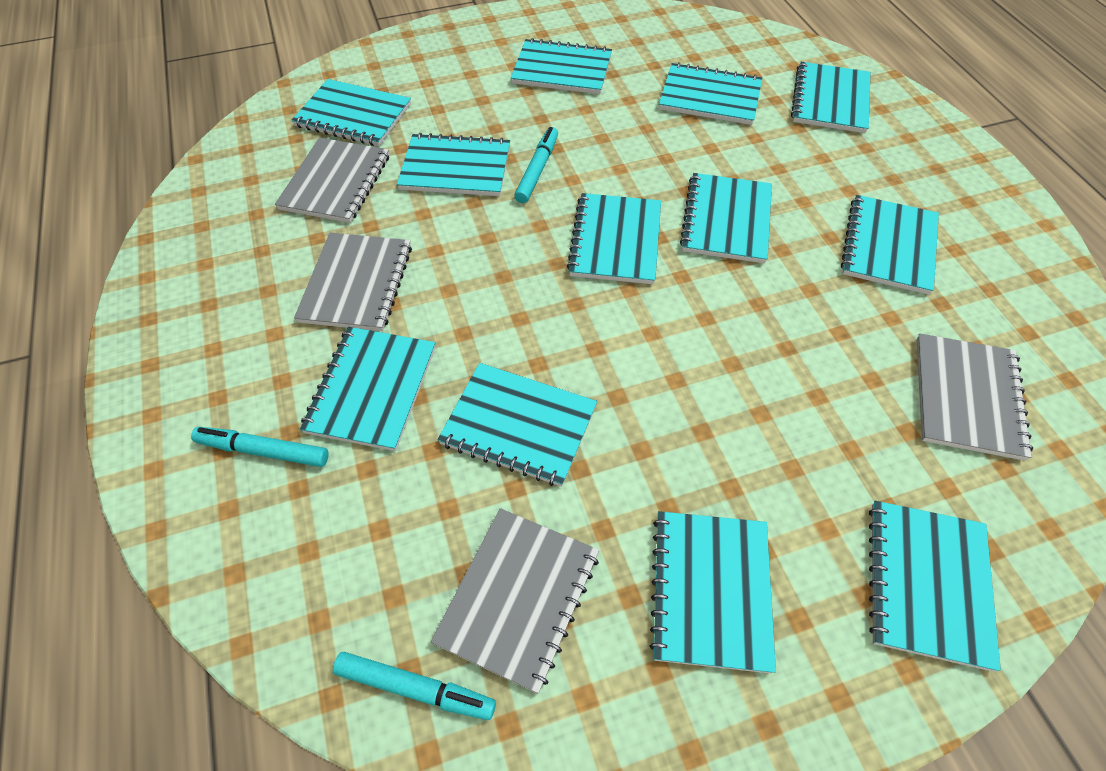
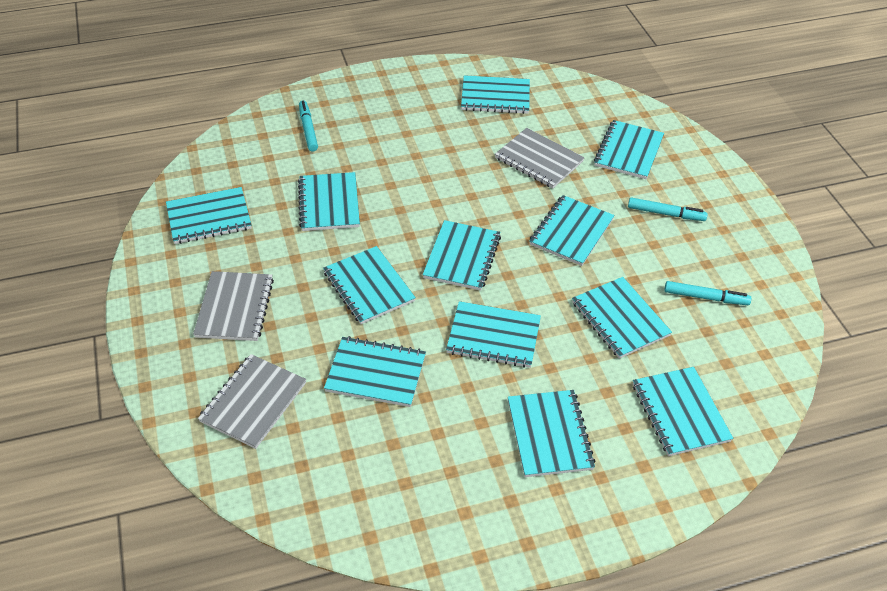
grey notebook: [275,138,389,223] [294,233,412,331] [430,508,599,694] [916,333,1033,461] = 4 -> [193,271,274,341] [198,354,306,449] [495,128,585,189] = 3

